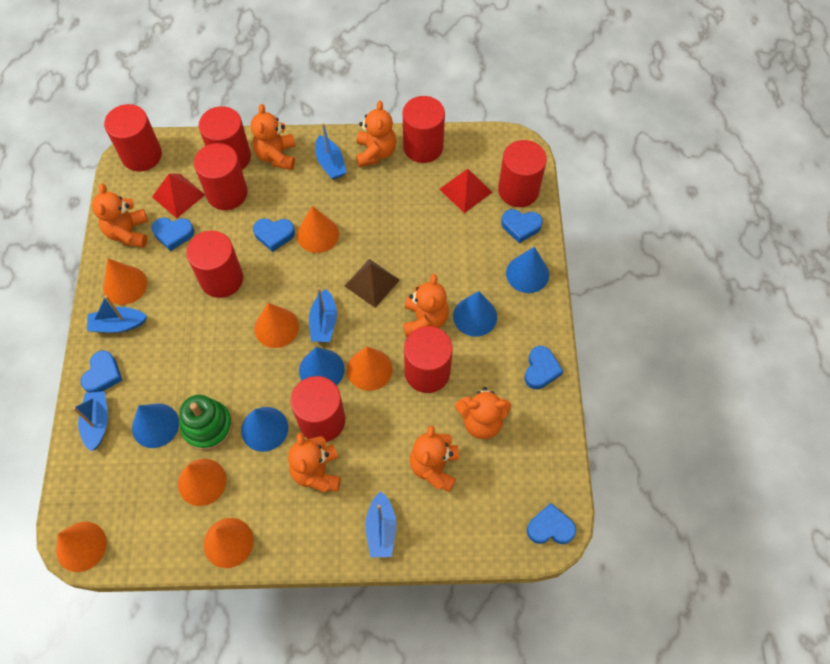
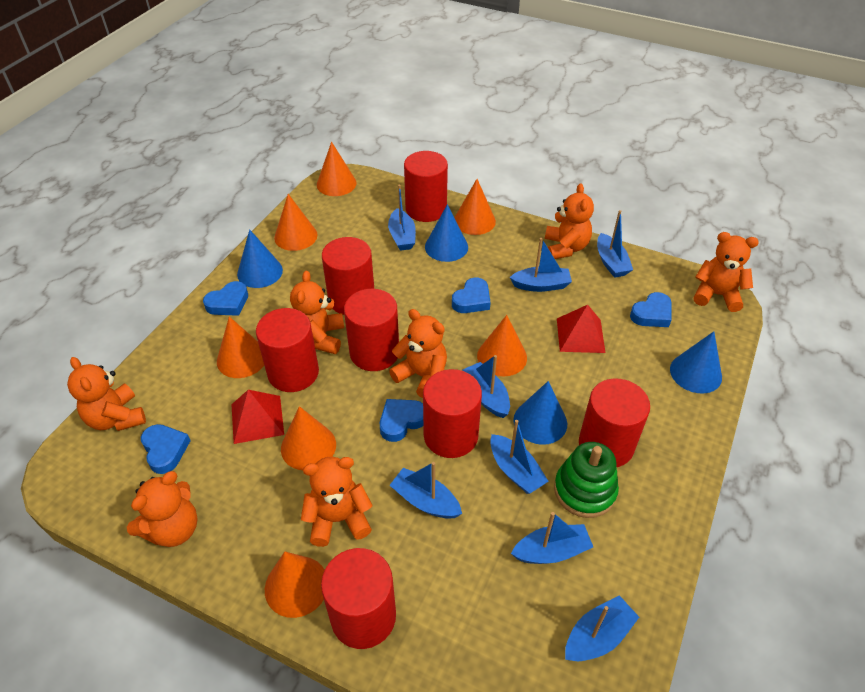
blue boat: [73,391,108,451] [87,296,147,333] [309,287,337,342] [315,123,347,180] [365,491,396,557] = 5 -> [388,185,416,251] [389,462,462,519] [462,355,510,418] [490,420,549,494] [510,238,572,292] [511,512,593,564] [565,595,639,661] [597,210,633,278] = 8
blue cone: [132,403,179,448] [241,407,288,452] [299,347,345,386] [453,291,497,337] [506,247,549,293] = 5 -> [237,229,283,288] [425,204,468,262] [513,381,567,445] [670,331,722,394] = 4
blue heart: [81,350,123,393] [151,218,194,251] [253,218,295,252] [501,209,543,243] [525,346,563,389] [527,503,576,544] = 6 -> [141,424,191,474] [203,281,248,316] [380,399,423,442] [452,277,491,313] [630,292,672,327] = 5
brown pyramid: [345,259,400,308] = 1 -> none = 0
red cylinder: [104,104,162,171] [186,231,243,298] [194,143,248,210] [199,106,251,170] [290,376,345,442] [403,96,445,163] [404,326,453,393] [498,140,547,207] = 8 -> [256,308,319,392] [321,548,396,649] [322,237,374,315] [344,289,399,371] [404,151,448,222] [423,369,482,458] [579,378,650,467] = 7

